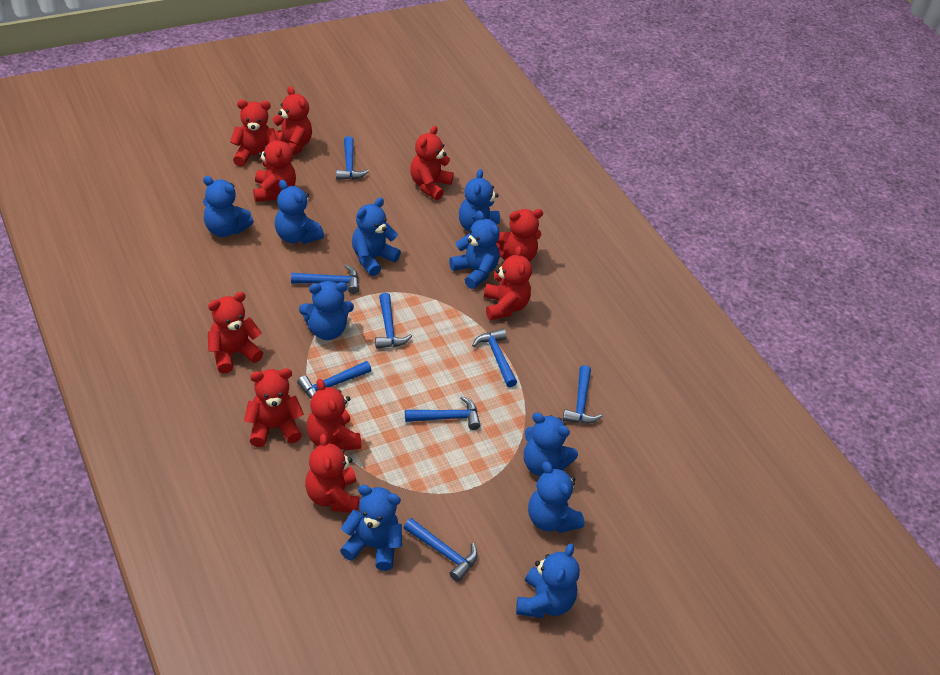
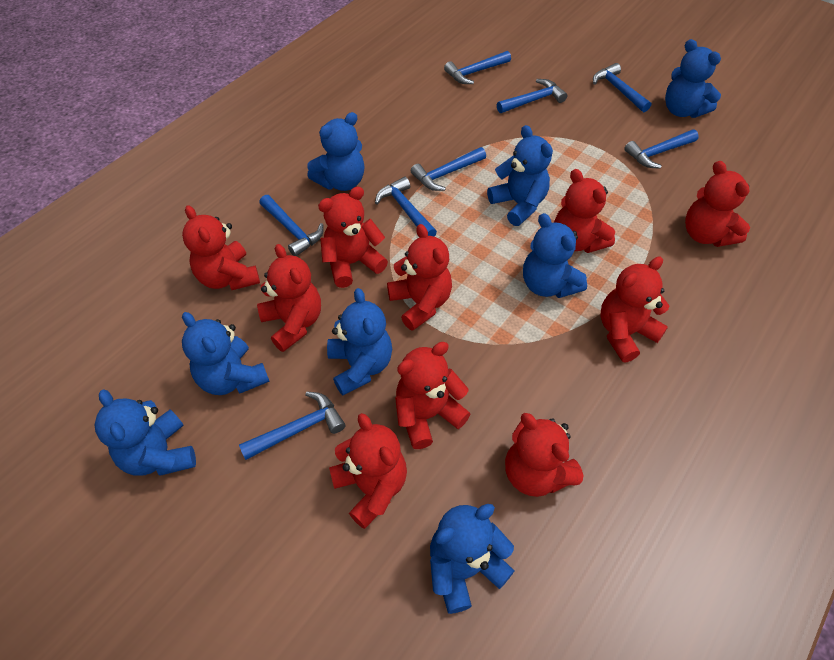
blue teddy bear: [203,176,254,237] [275,180,324,244] [299,281,354,340] [340,485,402,571] [352,198,401,276] [449,211,500,289] [459,169,500,232] [516,543,580,618] [524,413,578,476] [528,461,584,533] = 10 -> [95,389,196,476] [182,312,270,395] [307,112,365,191] [327,288,392,396] [430,504,514,614] [487,125,553,226] [523,213,587,298] [665,39,721,118] = 8

